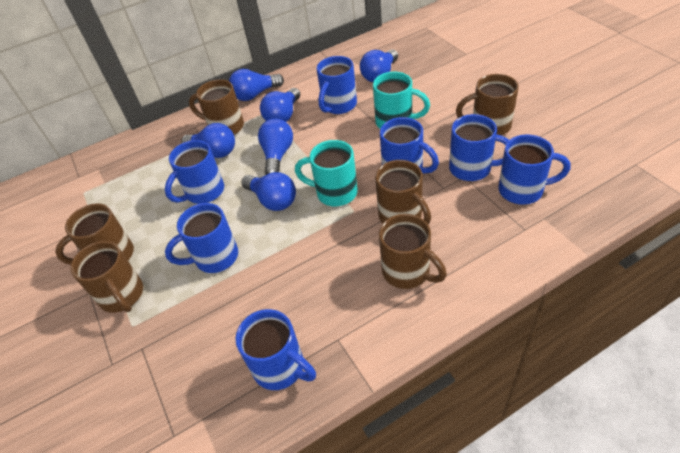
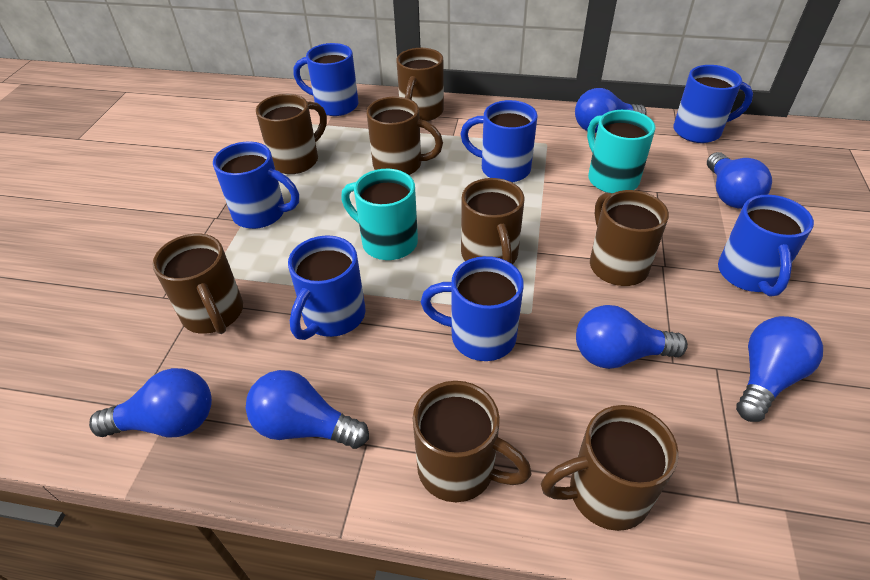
brown mug: [55,203,134,265] [70,241,143,313] [189,79,244,135] [375,160,431,224] [379,214,447,289] [456,74,519,135] = 6 -> [152,234,243,334] [256,94,327,174] [367,96,443,175] [396,48,444,121] [413,381,532,502] [461,178,524,264] [541,405,679,531] [590,190,669,286] = 8

